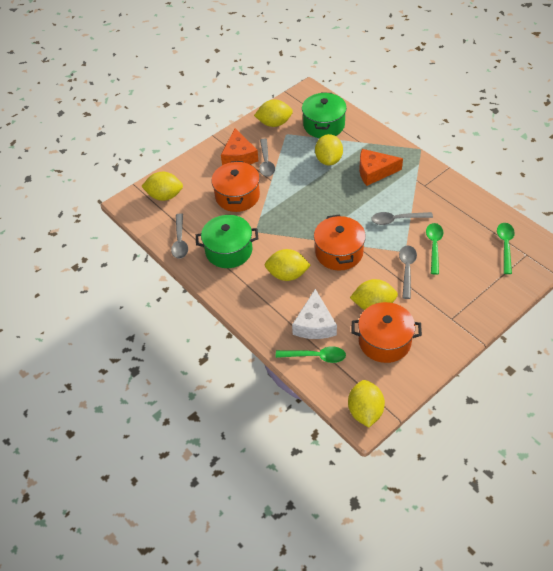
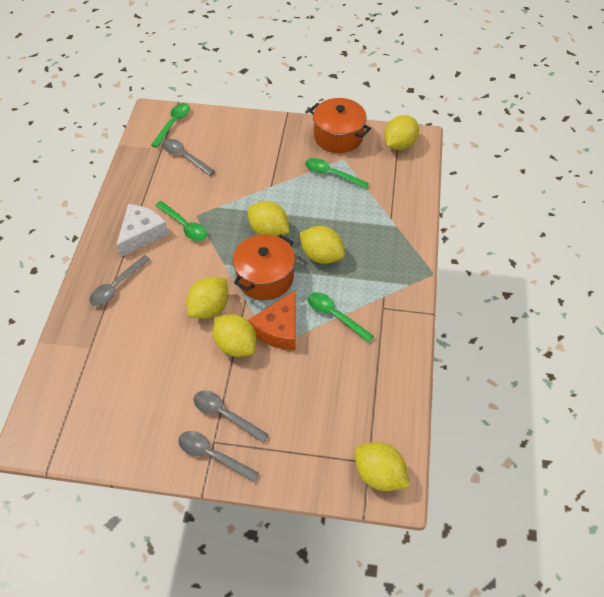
green pot: [196,215,258,268] [302,92,347,138] = 2 -> none = 0
green spoon: [276,346,346,363] [426,223,444,275] [497,223,515,274] = 3 -> [151,103,190,148] [155,201,207,241] [305,158,369,189] [308,292,374,343] = 4
orange cheese: [221,128,258,165] [359,149,403,186] = 2 -> [248,291,296,350] = 1
orange pot: [211,161,260,212] [314,214,366,271] [352,302,422,363] = 3 -> [233,234,295,300] [309,98,371,153] = 2

